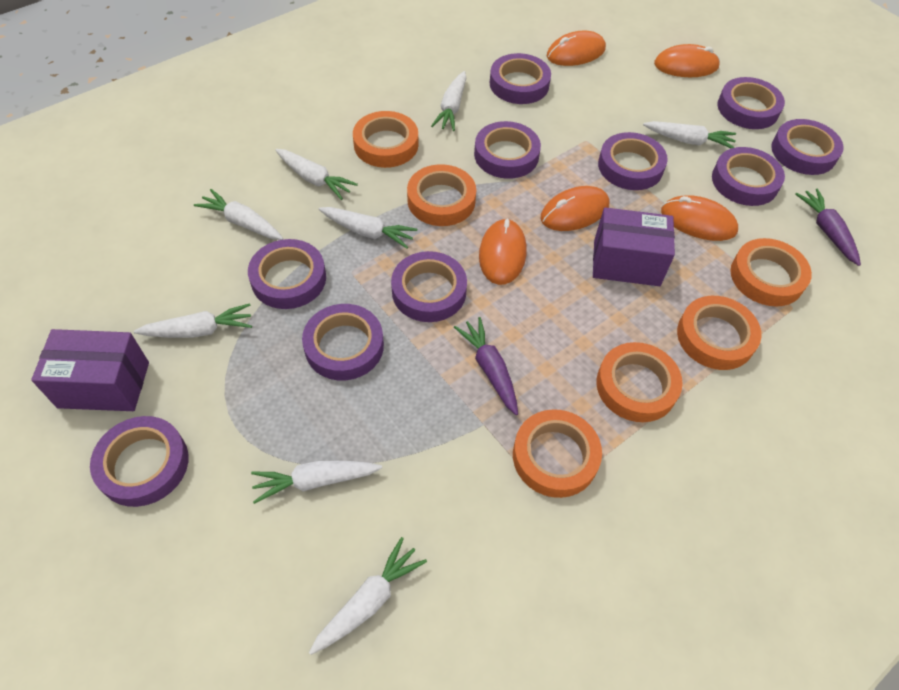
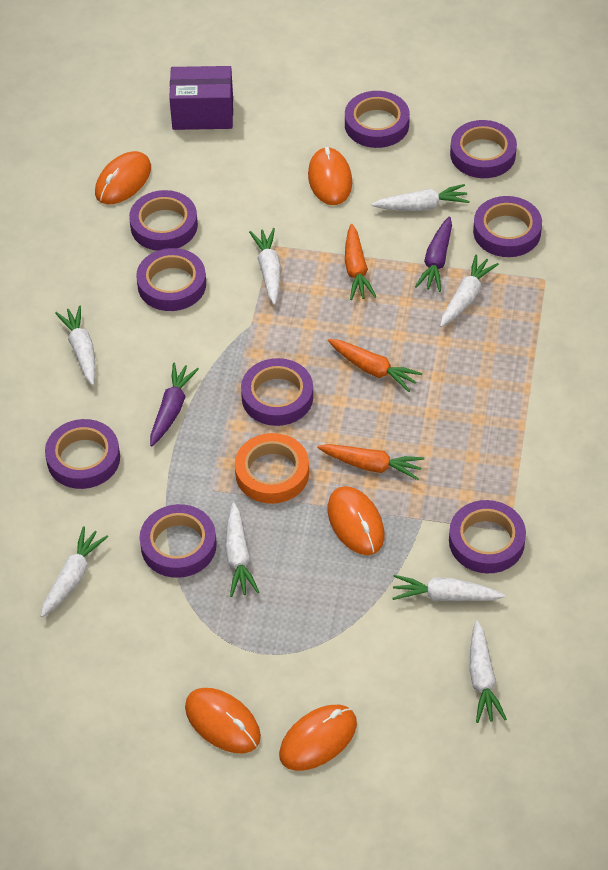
orange carrot: none = 0 -> [318,444,424,480] [328,339,422,392] [345,224,376,300] = 3
orange tape: [353,111,418,168] [407,164,476,226] [513,409,602,498] [596,342,683,422] [677,296,762,370] [731,238,812,307] = 6 -> [235,433,309,504] = 1
purple box: [31,329,149,411] [593,207,675,286] = 2 -> [169,66,233,130] = 1
purple tape: [90,416,189,507] [248,239,326,309] [302,304,384,381] [391,251,467,322] [474,121,541,179] [490,53,551,104] [598,132,668,190] [712,147,785,206] [717,77,785,129] [771,119,843,175] = 10 -> [45,419,120,489] [129,190,198,251] [136,248,206,311] [140,504,217,578] [241,358,313,426] [345,91,410,148] [449,500,526,573] [450,120,517,178] [473,196,542,257] = 9

